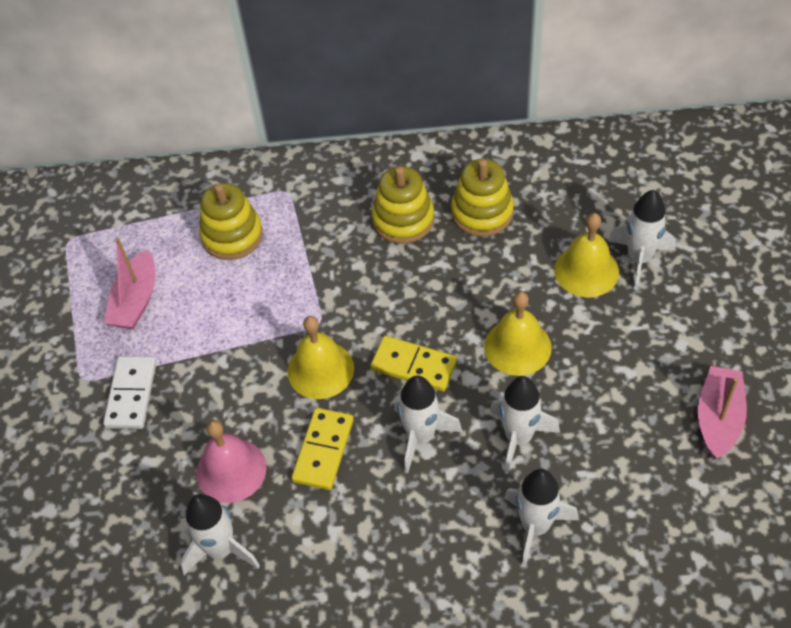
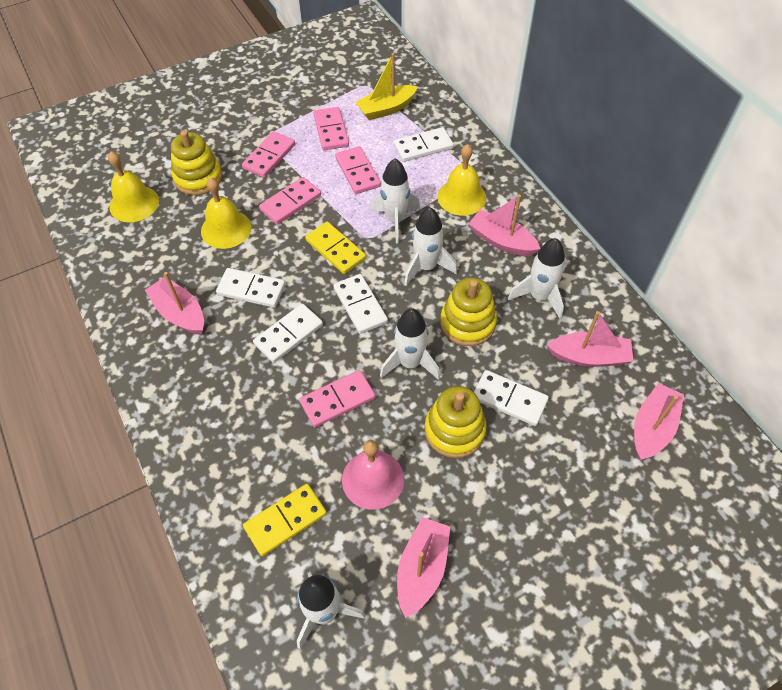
pink boat: [104,238,155,329] [698,366,747,459] = 2 -> [145,272,204,335] [397,517,450,618] [468,195,540,256] [547,311,633,367] [634,383,684,460] = 5
pink domino: none = 0 -> [242,131,295,178] [259,177,321,224] [299,370,375,427] [313,107,349,151] [335,146,381,194] = 5
white domino: [103,356,157,429] = 1 -> [216,268,285,308] [253,304,323,363] [333,274,388,334] [394,127,454,162] [474,370,549,426] = 5
yellow boat: none = 0 -> [355,53,418,120] = 1

